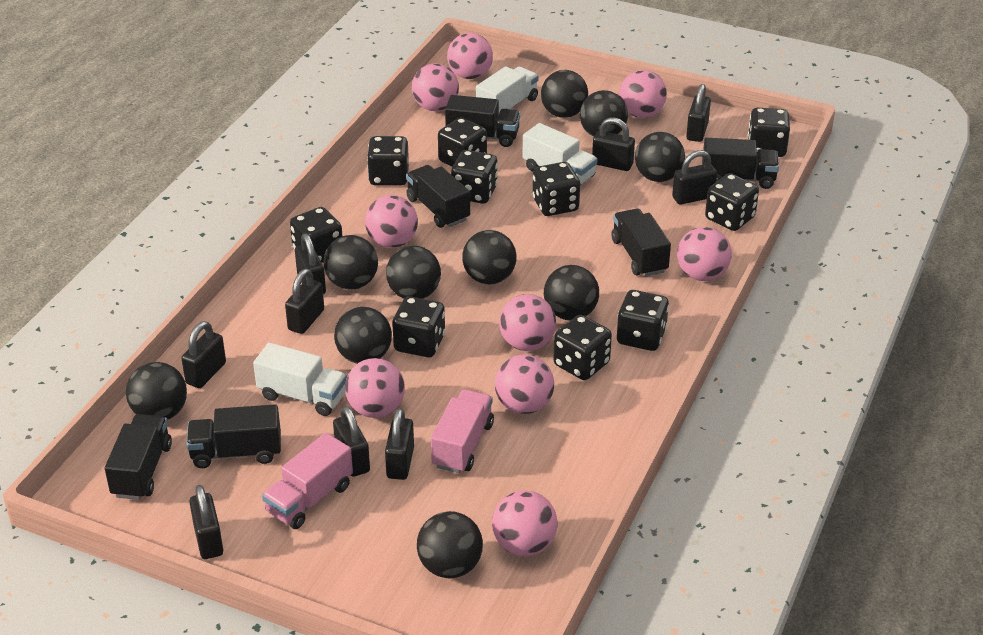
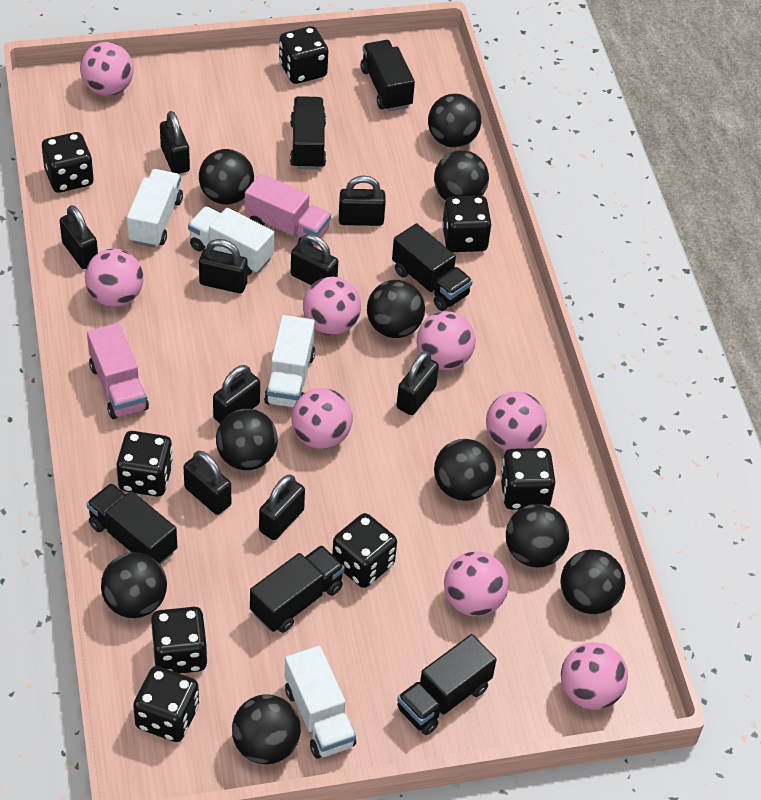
black dice: [290,207,342,263] [367,136,409,186] [392,296,445,357] [438,117,487,167] [451,150,498,204] [533,162,580,216] [553,315,612,380] [617,290,669,351] [705,173,759,231] [748,108,790,157] = 10 -> [42,132,94,193] [116,431,173,497] [133,666,199,742] [151,607,208,674] [279,26,328,84] [332,513,397,588] [442,196,492,252] [500,448,555,510] = 8
pink ball: [345,358,405,418] [365,195,418,248] [412,63,459,111] [447,33,493,79] [492,490,557,556] [495,354,554,414] [499,294,556,351] [619,70,667,118] [677,227,732,281] = 9 -> [80,42,134,96] [85,249,143,307] [291,388,353,449] [303,277,361,335] [417,311,476,370] [444,551,509,616] [486,391,547,451] [561,642,628,710] = 8
white truck: [253,343,347,416] [476,66,538,113] [522,123,597,185] = 3 -> [127,169,183,248] [188,206,274,275] [264,315,315,408] [285,646,356,759] = 4

